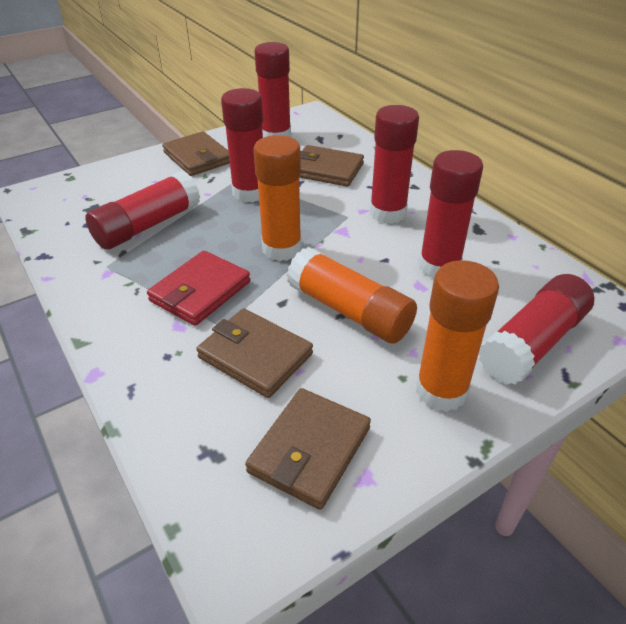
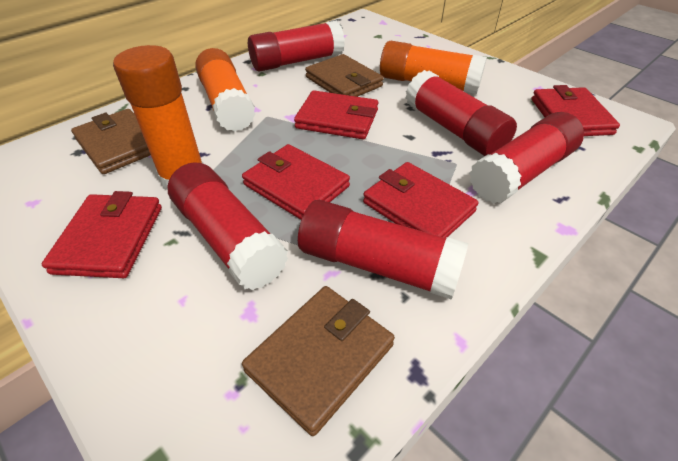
brown wallet: [162,131,230,176] [196,308,313,398] [245,388,371,510] [299,145,364,187] = 4 -> [71,109,151,174] [242,286,395,436] [305,54,384,97] = 3
red glue stick: [85,171,200,250] [221,88,263,202] [255,42,291,138] [370,105,419,224] [419,150,483,277] [479,274,594,385] = 6 -> [168,162,288,290] [248,20,345,72] [298,200,469,300] [406,70,517,156] [469,112,584,204] = 5
red wallet: [147,251,250,326] = 1 -> [42,191,162,278] [242,144,350,220] [294,90,378,139] [363,162,478,238] [532,85,620,136] = 5

